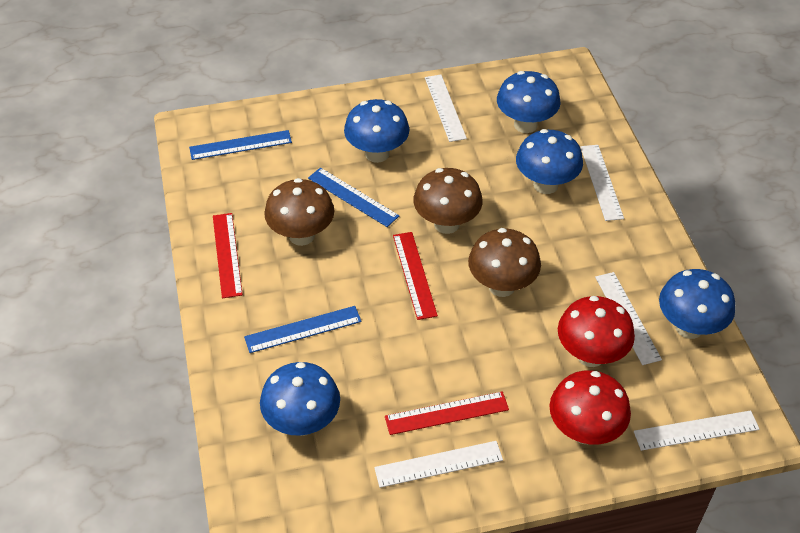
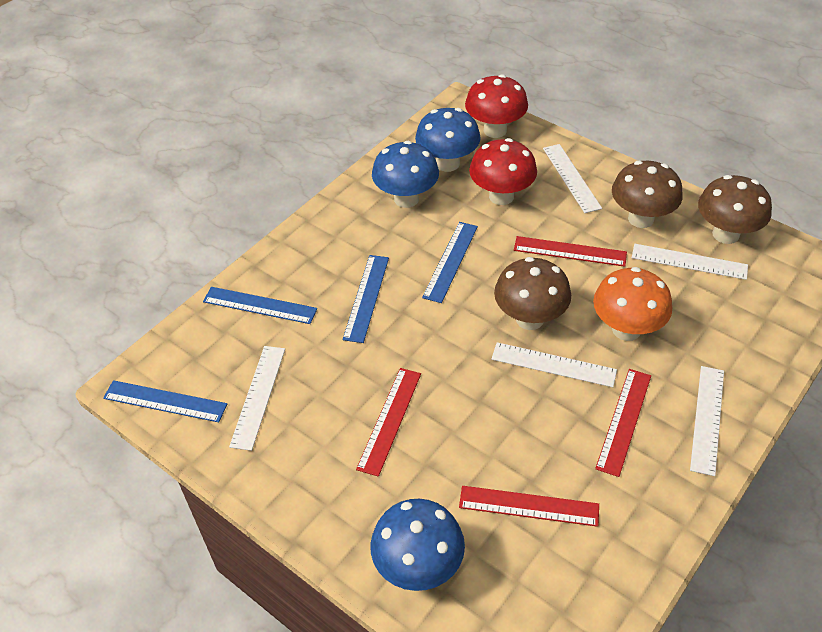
blue mushroom: [260,362,340,436] [344,99,409,163] [497,71,561,133] [516,129,583,194] [659,269,735,339] = 5 -> [370,499,465,591] [372,141,439,208] [415,108,481,172] = 3
blue ruler: [189,130,292,160] [244,306,362,353] [308,168,399,227] = 3 -> [103,380,227,422] [203,287,317,324] [343,255,389,343] [422,222,478,303] = 4
orange mushroom: none = 0 -> [593,267,672,341] = 1
red ruler: [213,213,243,298] [385,391,509,435] [393,232,438,320] = 3 -> [356,368,421,477] [459,486,599,527] [514,236,627,267] [595,369,651,477] = 4

